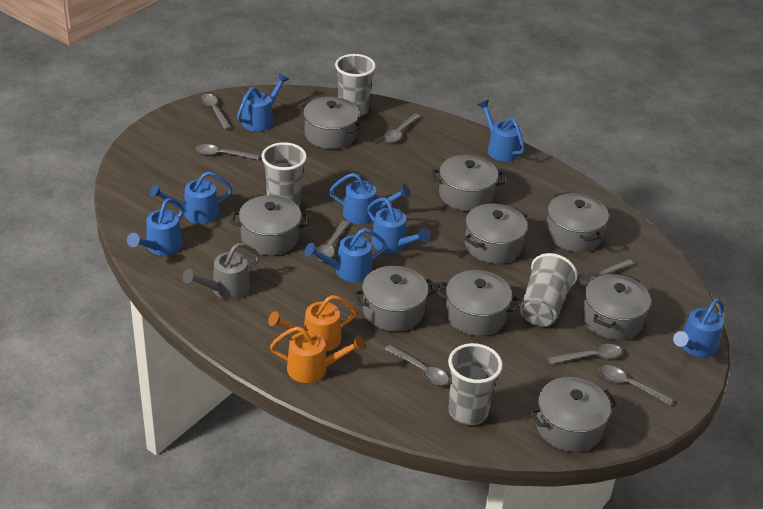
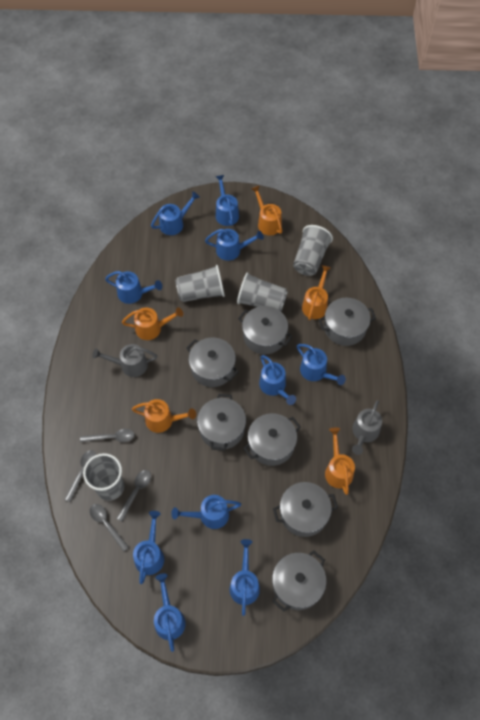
blue watering can: [127,198,184,256] [150,171,233,224] [237,73,289,131] [304,228,387,282] [329,173,411,224] [367,198,430,253] [478,100,525,162] [673,299,724,357] = 8 -> [105,271,162,304] [133,511,164,584] [151,191,200,235] [154,573,186,652] [171,495,241,529] [205,229,264,261] [215,175,239,226] [230,539,260,616] [259,355,296,405] [297,344,346,385] = 10
grey pot: [231,195,309,256] [300,97,363,149] [353,266,436,332] [432,155,505,211] [437,270,520,336] [464,204,527,264] [529,377,617,452] [546,192,609,252] [582,274,651,340] = 9 -> [187,338,238,387] [197,394,246,451] [238,306,293,354] [243,413,301,466] [272,550,326,612] [273,482,338,537] [318,298,376,346] = 7
grey spoon: [195,144,259,160] [200,94,231,130] [315,221,349,261] [383,113,420,143] [385,345,449,385] [548,344,622,364] [578,259,634,287] [599,365,673,405] = 8 -> [64,450,96,502] [80,429,135,442] [90,504,129,552] [116,470,151,521] = 4
grey watering can: [182,243,260,300] = 1 -> [92,344,157,377] [352,400,382,455] = 2
orange watering can: [268,295,357,352] [270,326,365,383] = 2 -> [122,307,183,340] [132,399,196,433] [251,185,282,235] [302,265,331,320] [325,427,355,495] = 5

